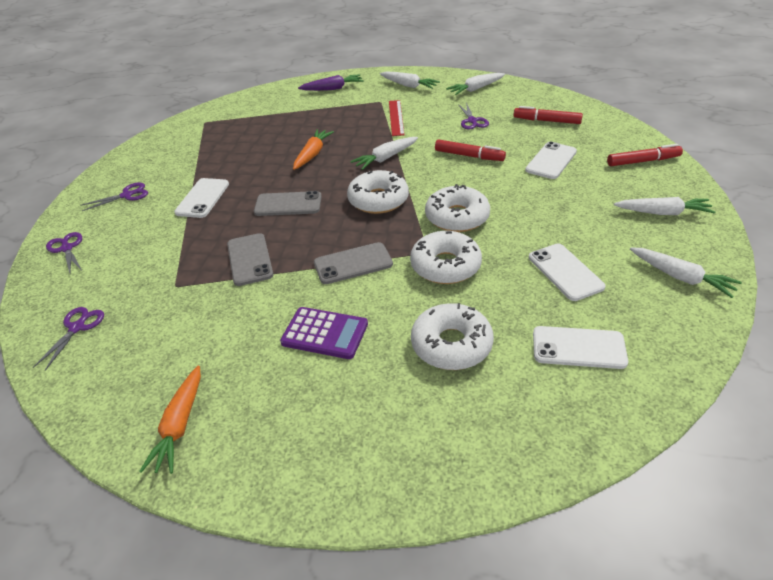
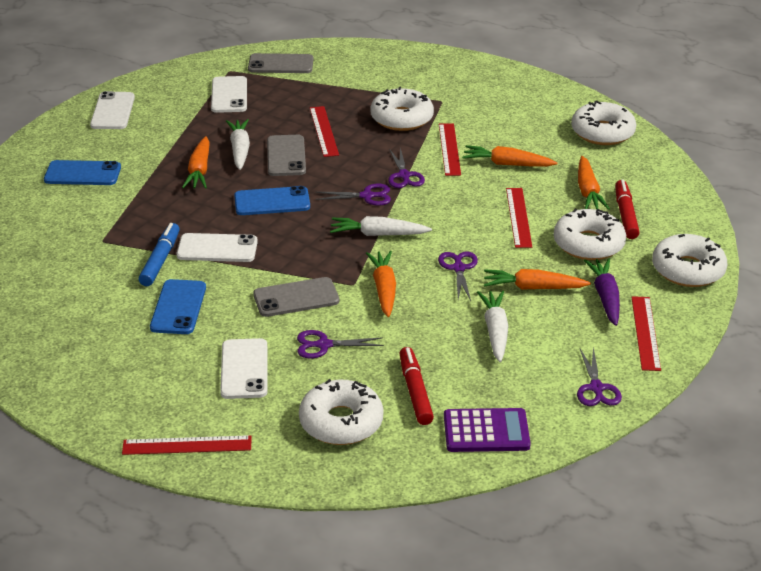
blue marker: none = 0 -> [139,223,180,286] = 1
blue phone: none = 0 -> [44,160,121,185] [150,279,206,334] [234,186,310,215] = 3
orange carrot: [139,366,201,474] [293,129,334,170] = 2 -> [182,136,210,189] [366,251,396,317] [462,145,558,167] [484,269,591,290] [578,156,610,210] = 5
purple scissors: [33,307,104,371] [46,232,83,273] [82,182,148,211] [458,103,489,130] = 4 -> [297,330,384,358] [316,184,391,206] [388,147,425,188] [438,251,478,301] [577,347,622,406] = 5
red marker: [435,139,506,161] [514,106,583,124] [607,144,683,166] = 3 -> [399,347,434,425] [615,179,640,239] = 2
red ruler: [389,100,404,136] = 1 -> [122,435,252,455] [310,106,339,157] [439,123,461,176] [506,188,532,248] [632,296,661,371] = 5
white carrot: [350,137,418,170] [380,71,440,89] [446,73,505,95] [614,197,715,215] [630,247,742,298] = 5 -> [226,119,250,170] [330,216,432,236] [477,291,508,362] = 3
white donut: [347,170,409,214] [410,231,482,284] [411,303,494,370] [425,184,490,232] = 4 -> [299,379,383,445] [370,87,434,131] [553,209,626,260] [571,101,636,145] [652,234,728,287] = 5

